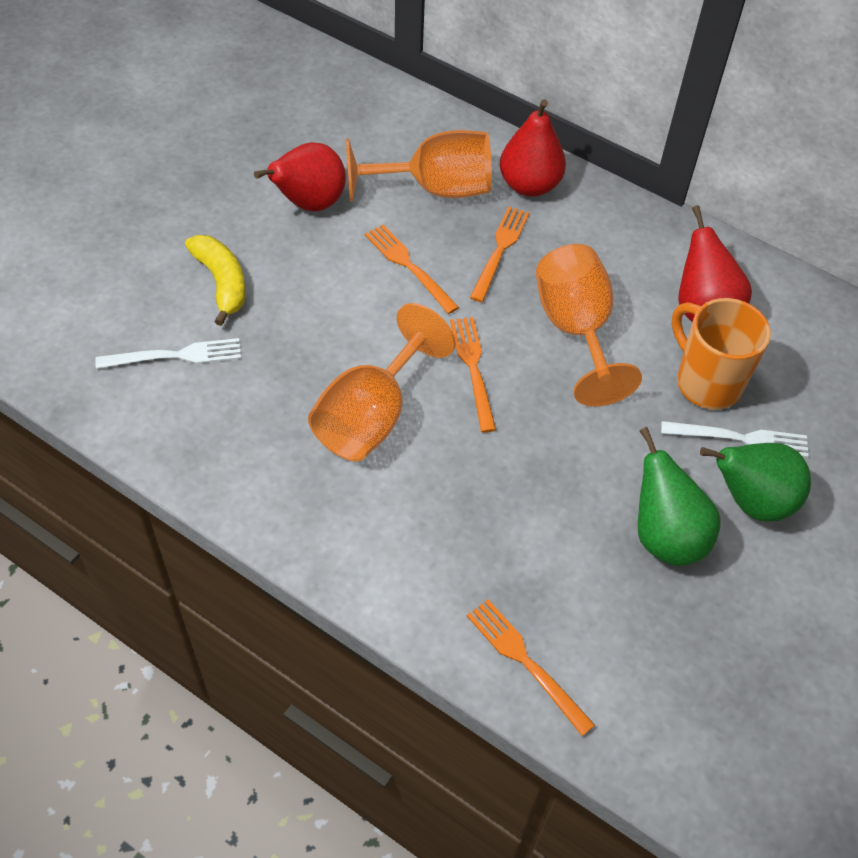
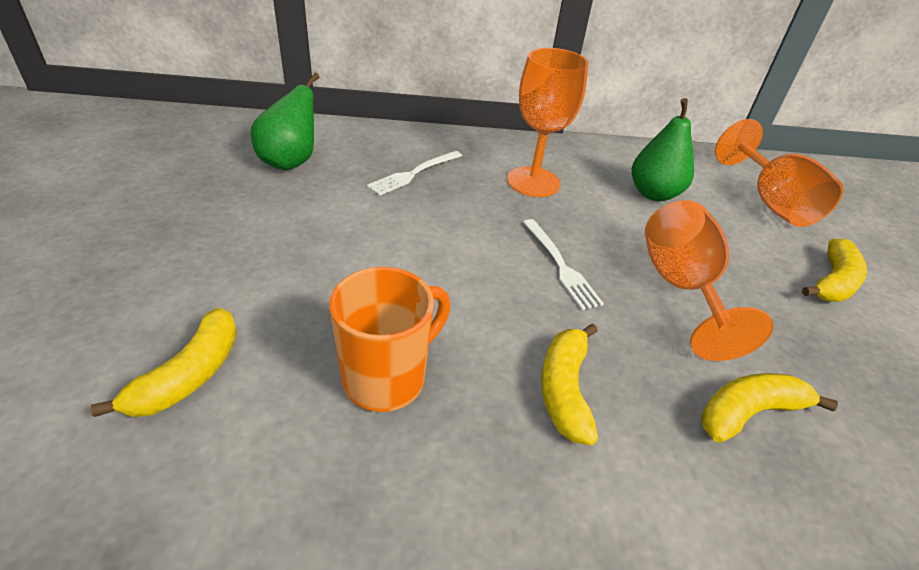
orange fork: [365,225,459,314] [450,317,496,433] [467,600,595,736] [470,207,529,302] = 4 -> none = 0
red pear: [254,142,346,211] [500,99,566,197] [678,205,752,322] = 3 -> none = 0
yellow banana: [185,235,245,326] = 1 -> [91,308,237,417] [541,323,598,445] [701,373,838,443] [802,239,867,302] = 4

